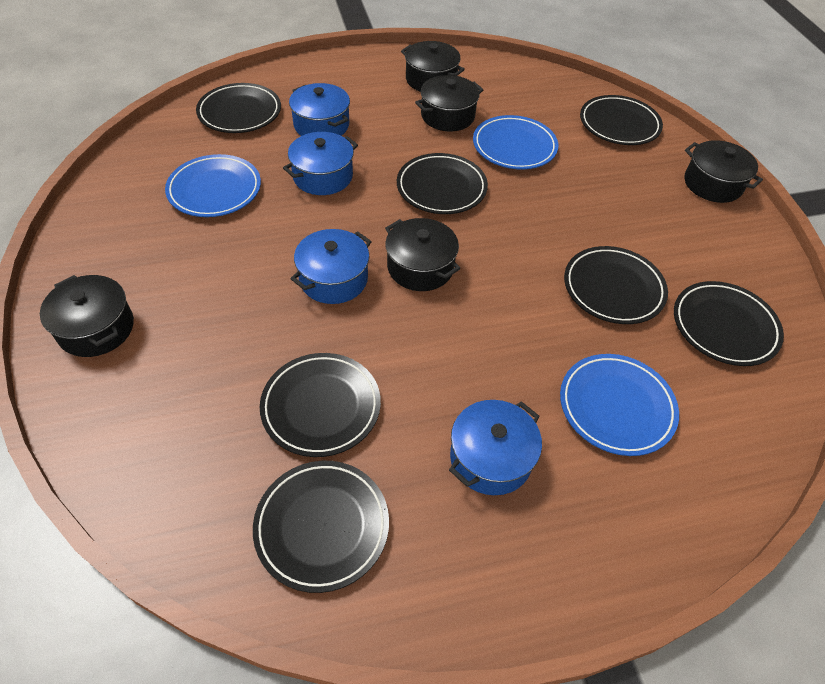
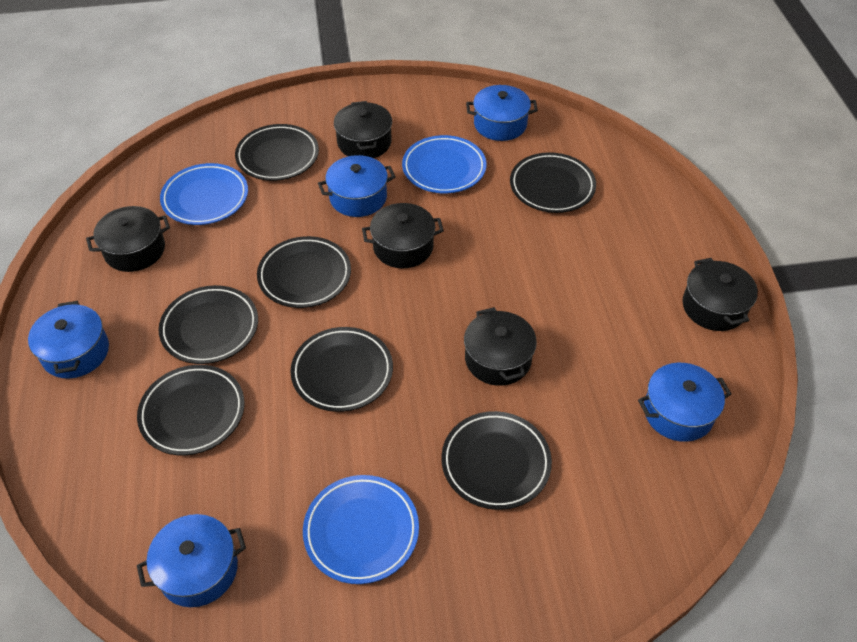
blue pot: [283,132,358,195] [289,83,350,136] [290,229,372,304] [449,400,542,495] = 4 -> [28,301,109,379] [137,514,246,607] [318,155,396,217] [466,85,538,141] [638,363,732,442] = 5

